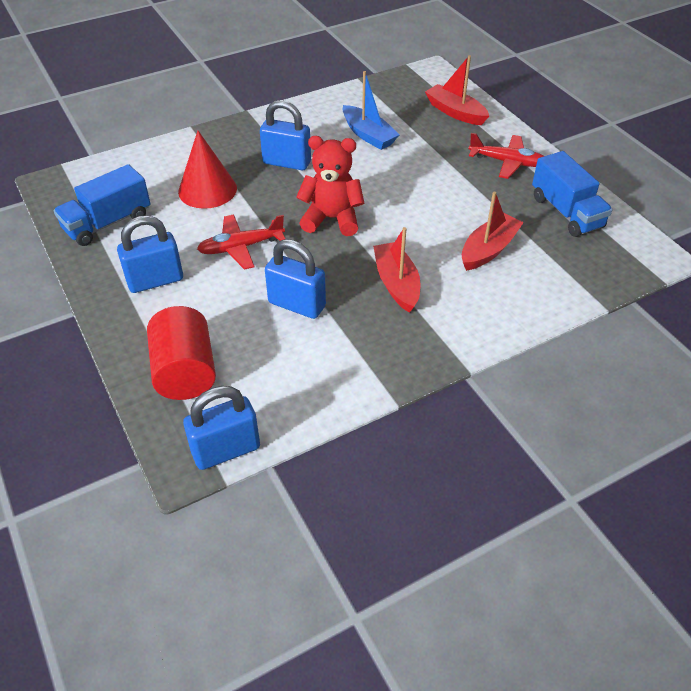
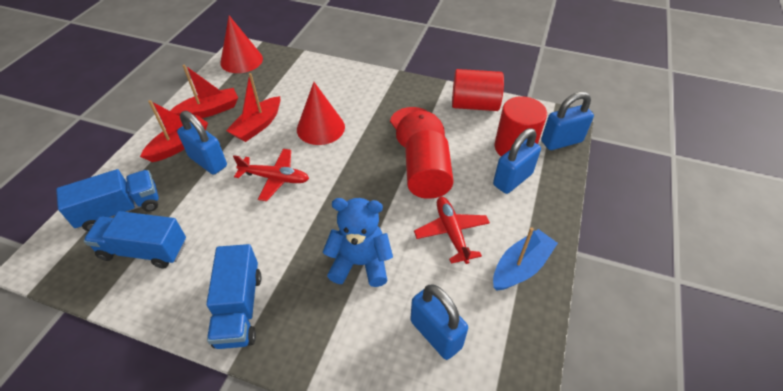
blue teddy bear: none = 0 -> [322,198,393,287] = 1
blue truck: [53,164,151,246] [532,151,613,237] = 2 -> [56,169,159,231] [83,211,186,268] [206,244,261,349] = 3
red cap: none = 0 -> [390,107,445,147] = 1
red cone: [178,131,237,209] = 1 -> [220,15,263,73] [297,82,345,145] = 2
red cylinder: [147,306,216,400] = 1 -> [405,130,454,199] [452,69,504,111] [494,96,547,156] = 3
red teddy bear: [296,136,365,236] = 1 -> none = 0

